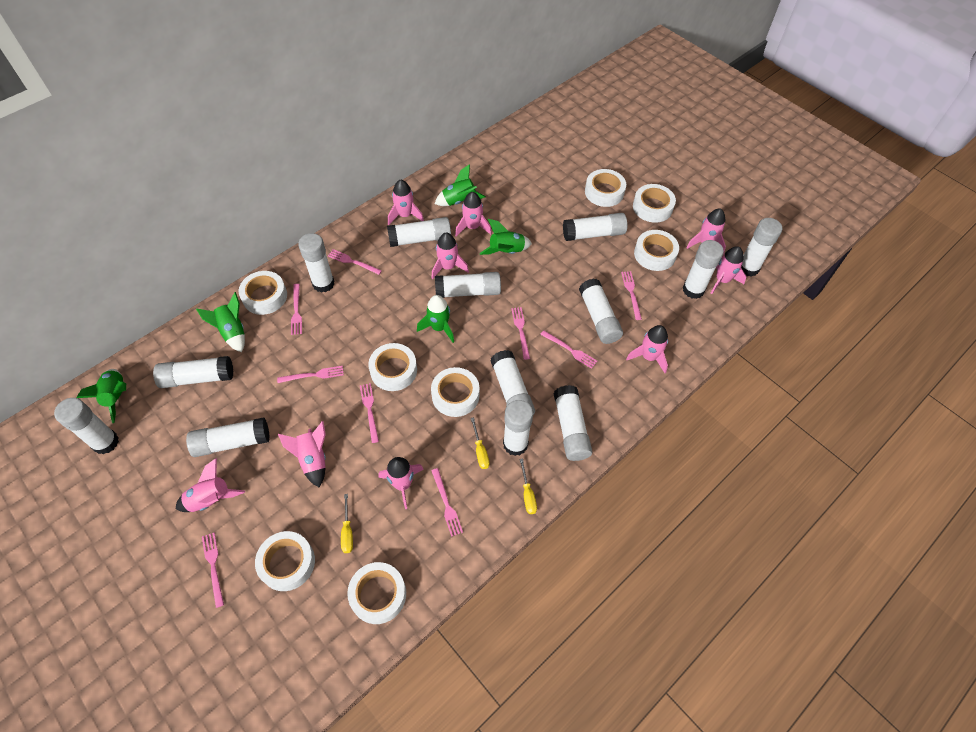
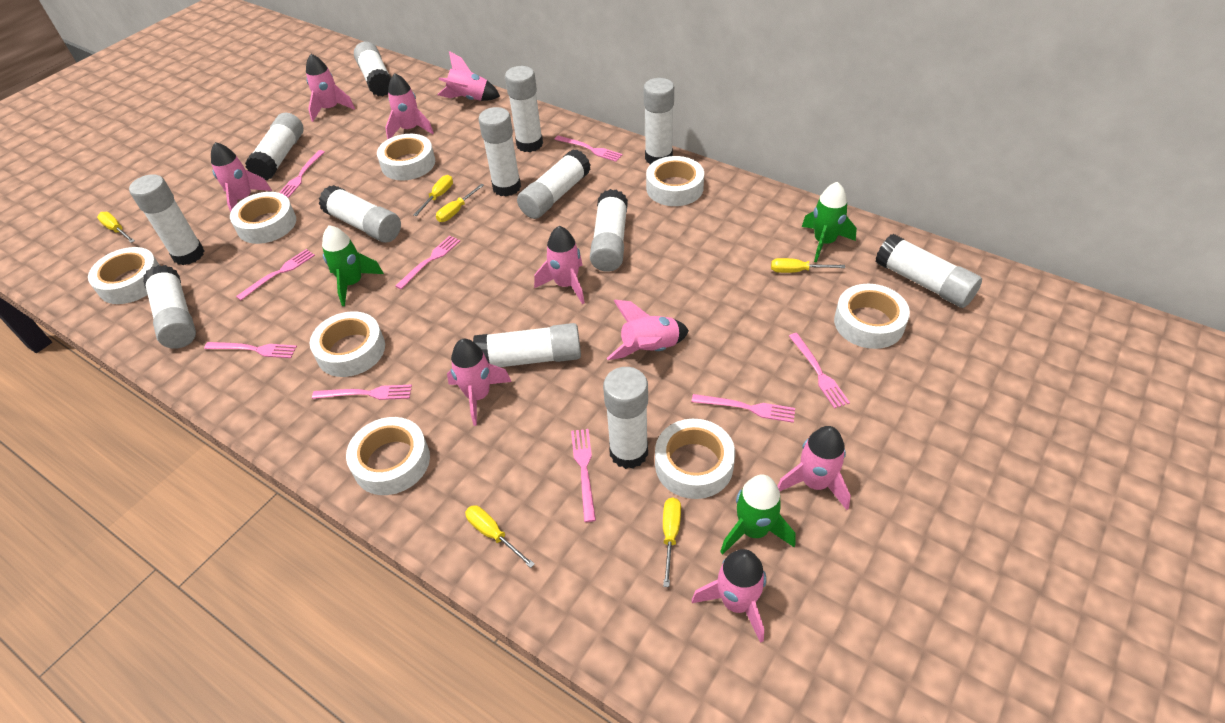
green rocket: [77,369,126,423] [196,292,245,352] [417,295,454,343] [435,164,486,206] [480,219,532,255] = 5 -> [322,225,384,306] [720,475,796,555] [802,182,857,263] = 3
yellow screwdriver: [341,494,353,553] [471,417,489,469] [519,459,537,514] = 3 -> [97,212,135,243] [413,175,453,216] [436,184,484,222] [465,505,535,568] [663,498,681,587] [771,258,845,273] = 6

